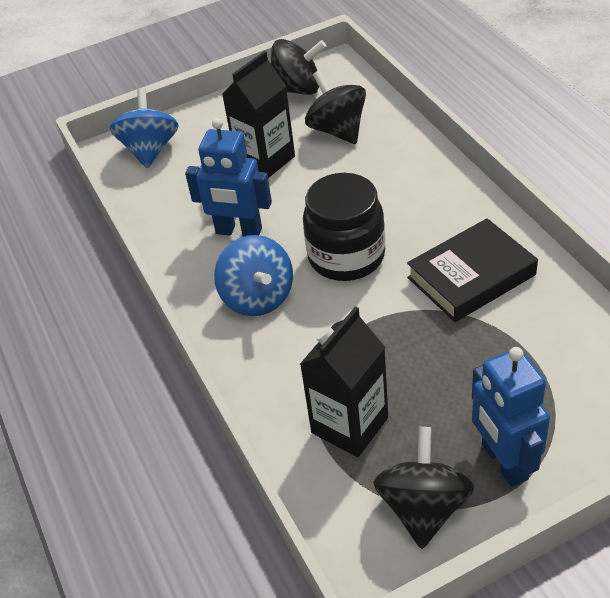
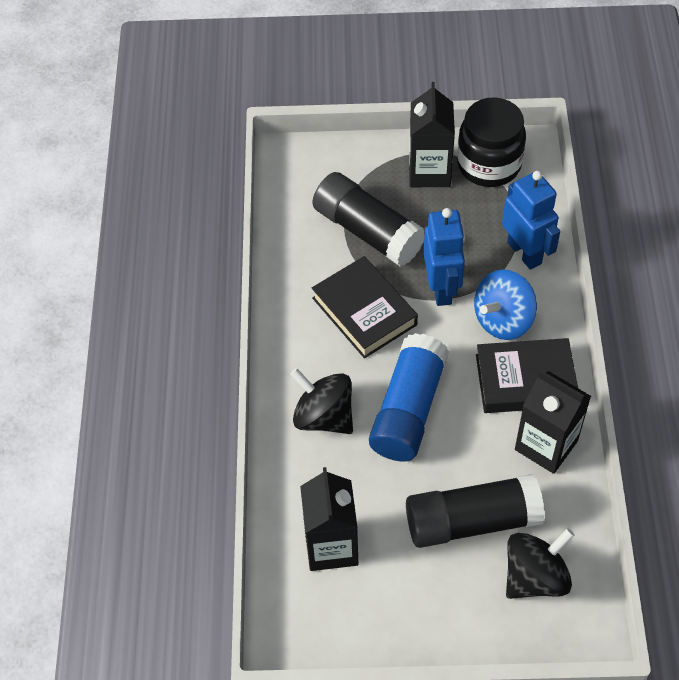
black book: [407,218,538,322] = 1 -> [312,256,418,359] [476,338,578,413] = 2
black carton: [222,51,295,178] [300,306,388,457] = 2 -> [300,467,358,571] [409,82,455,187] [515,370,591,474] = 3
black glue stick: none = 0 -> [312,172,425,267] [406,474,545,548] = 2
black spinning top: [271,39,327,95] [305,70,366,144] [373,427,474,549] = 3 -> [290,368,353,434] [506,528,575,599] = 2
blue glue stick: none = 0 -> [369,333,449,461] = 1
blue spinning top: [110,88,179,169] [214,235,293,316] = 2 -> [474,270,537,340] = 1

